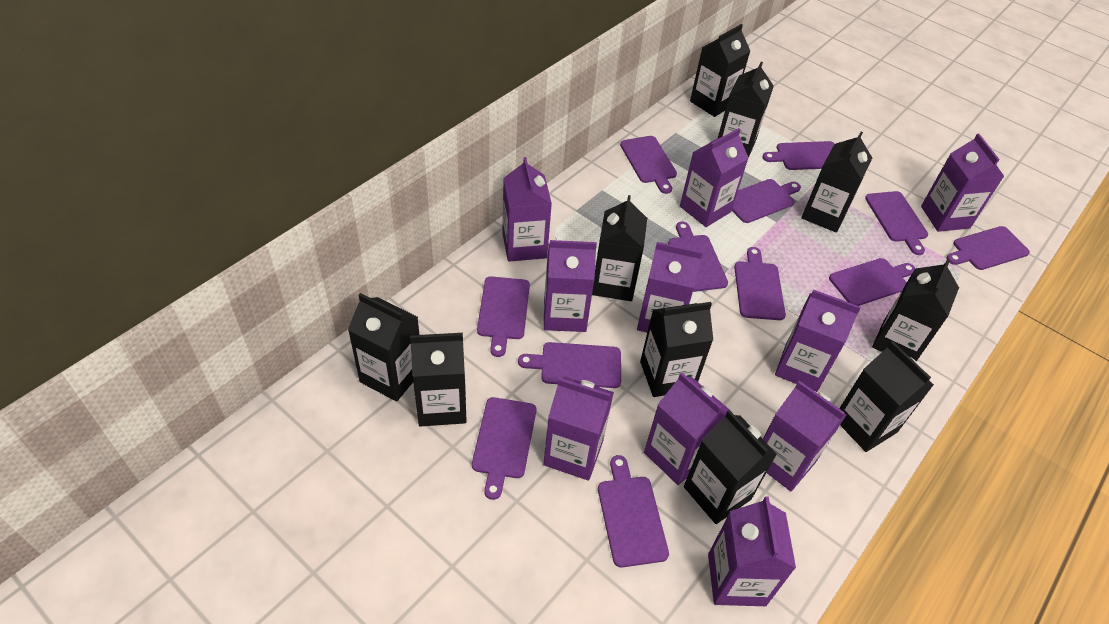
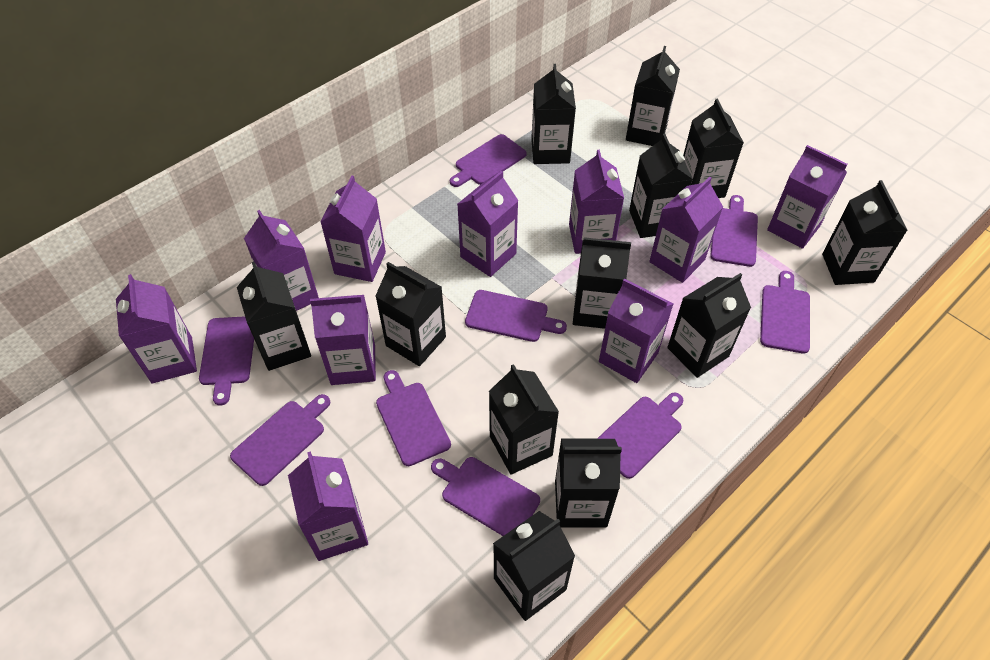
black carton: [348,293,419,402] [410,333,467,427] [592,195,647,301] [640,302,713,397] [684,410,777,524] [690,24,750,117] [717,62,774,158] [801,132,872,233] [839,341,934,452] [872,259,959,361] = 10 -> [237,262,311,371] [376,262,446,366] [489,364,559,475] [493,511,575,621] [531,64,576,164] [555,439,622,527] [573,237,631,329] [626,46,680,146] [629,134,693,238] [667,273,751,378] [683,99,744,198] [822,180,908,285] = 12
purple cutting board: [472,397,536,500] [477,276,530,357] [518,342,621,388] [598,455,669,567] [620,136,677,194] [668,222,728,292] [732,179,801,223] [734,247,786,320] [762,141,835,170] [829,258,916,306] [865,191,928,255] [947,226,1030,270] = 12 -> [199,316,254,406] [230,394,331,486] [376,370,451,466] [431,457,540,536] [450,134,527,187] [465,290,567,342] [597,392,683,479] [710,195,758,267] [760,271,810,354] = 9

